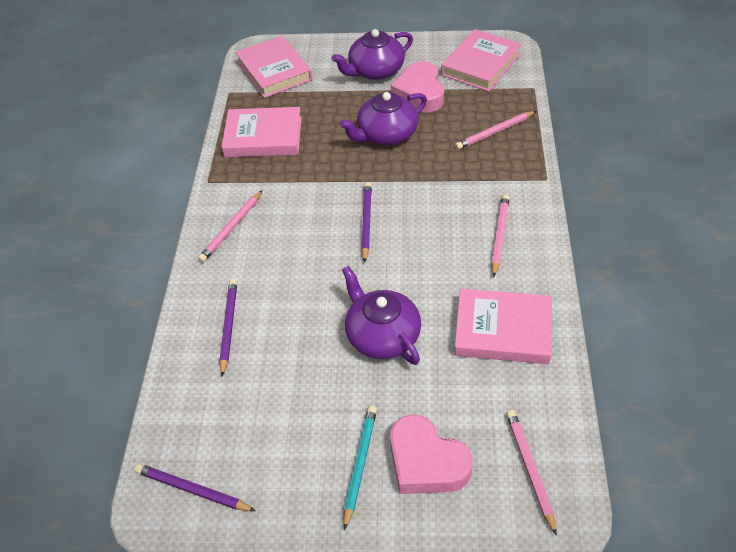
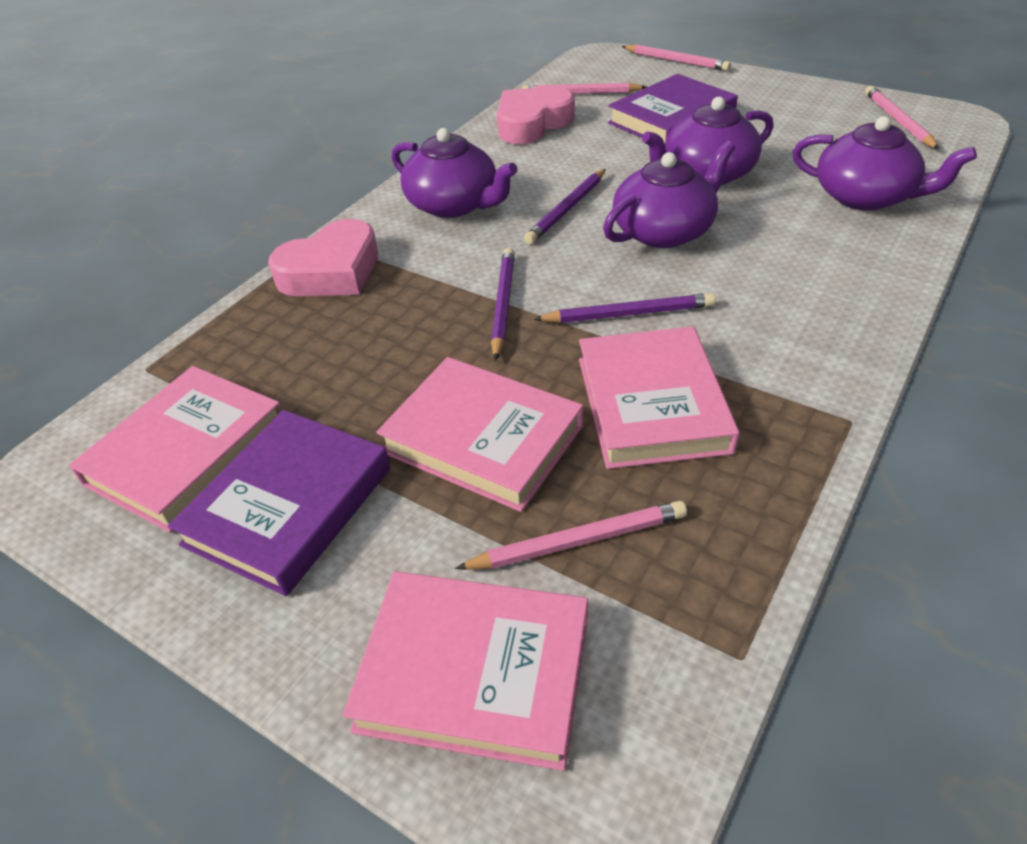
purple book: none = 0 -> [168,410,391,596] [608,74,738,143] = 2
purple teapot: [332,29,413,80] [339,92,427,145] [342,266,421,365] = 3 -> [392,128,518,218] [603,141,735,248] [642,97,774,185] [792,116,977,211] = 4
turquoise pencil: [344,406,377,530] = 1 -> none = 0

